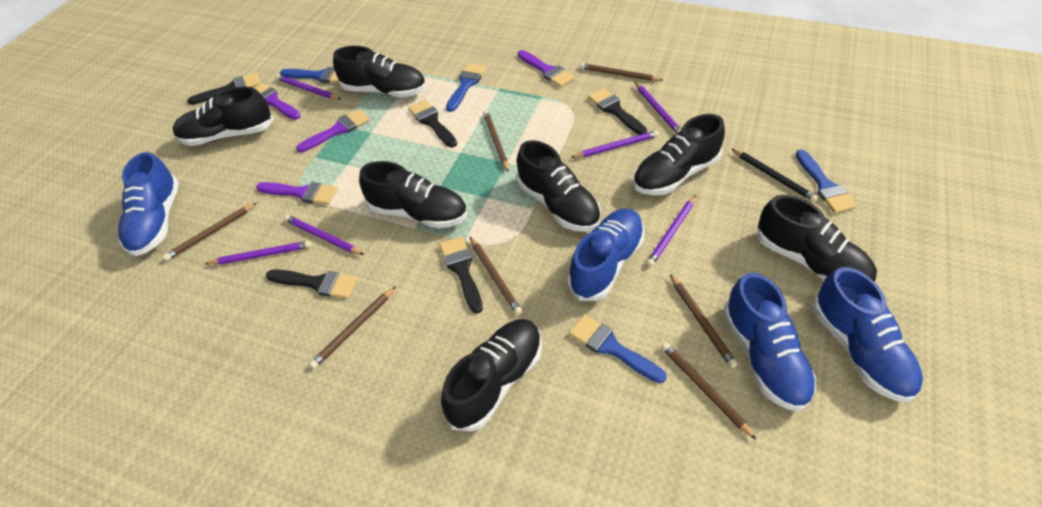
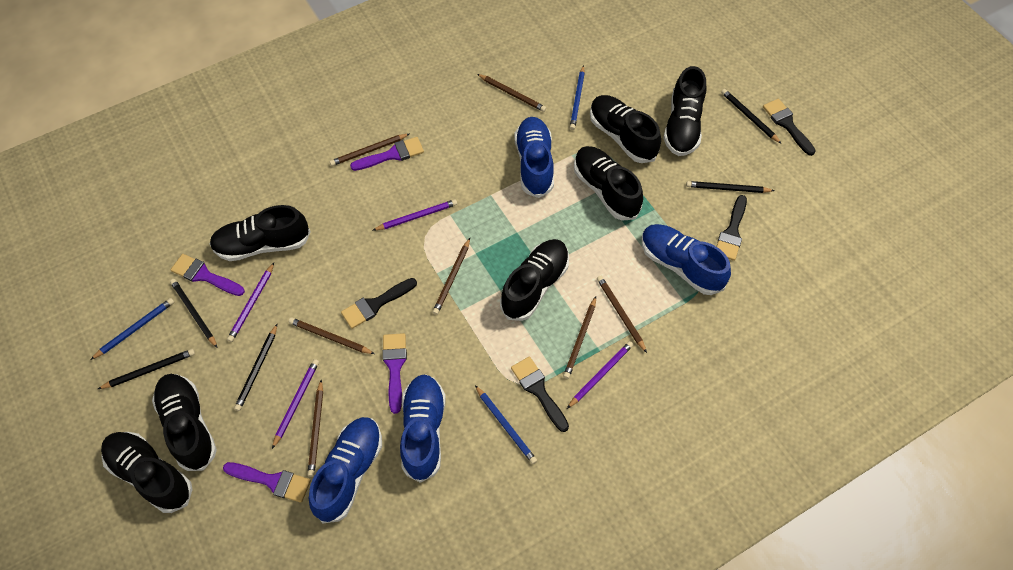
black brush: [187,73,261,105] [266,269,357,299] [408,100,457,147] [439,236,483,314] [588,88,647,135] = 5 -> [341,278,417,329] [511,356,569,432] [716,195,747,261] [763,99,816,156] = 4
black pencil: [731,148,818,202] = 1 -> [98,349,195,389] [170,279,217,347] [234,324,277,411] [686,181,774,193] [721,89,782,144] = 5
blue brush: [280,67,339,83] [446,63,486,112] [569,315,667,383] [795,149,857,213] = 4 -> none = 0
blue pencil: none = 0 -> [90,298,174,360] [475,385,537,464] [570,65,585,130] = 3
purple pencil: [205,241,312,265] [276,74,341,100] [284,215,364,255] [570,130,659,158] [635,82,681,133] [646,195,696,267] = 6 -> [227,263,274,342] [272,359,319,449] [373,199,457,230] [567,341,634,409] = 4

